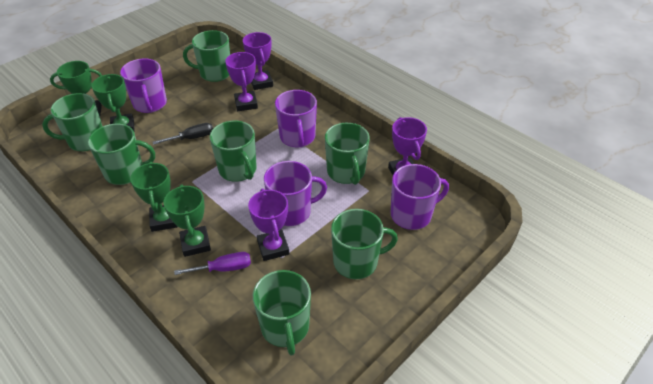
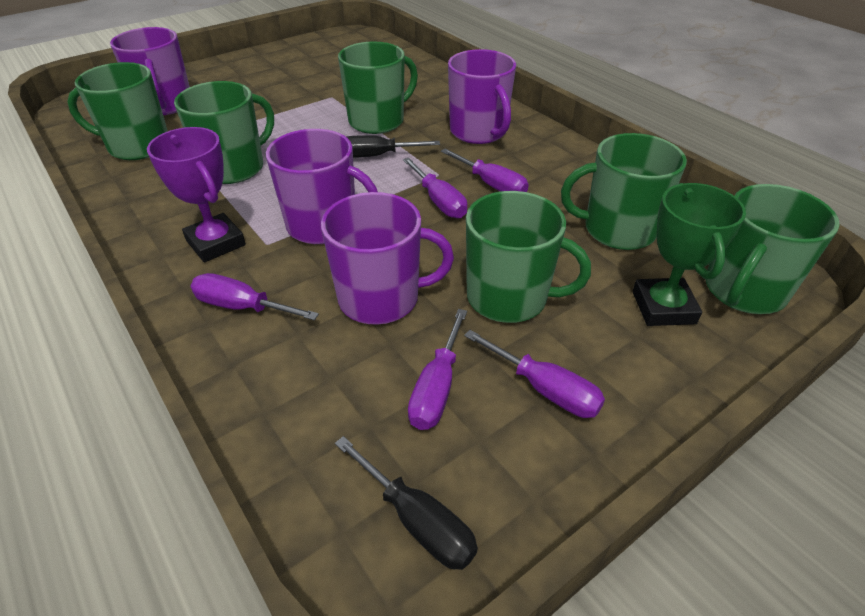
black screwdriver: [153,123,213,145] = 1 -> [335,436,478,570] [346,135,440,158] = 2
green mug: [42,93,103,151] [88,124,155,185] [183,30,230,82] [210,121,257,182] [253,270,311,356] [325,123,370,185] [331,209,398,279] = 7 -> [67,62,168,160] [174,81,274,184] [338,41,418,134] [466,191,591,323] [561,133,687,250] [705,184,840,314] = 6
green trophy: [50,61,102,116] [91,74,135,132] [130,162,178,232] [164,184,211,257] = 4 -> [632,183,746,326] = 1
purple screwdriver: [174,252,251,275] = 1 -> [191,273,319,320] [403,158,467,218] [408,309,467,430] [441,148,529,192] [464,330,605,418] = 5
purple trophy: [225,52,258,111] [243,32,273,90] [248,188,289,261] [388,117,427,175] = 4 -> [147,127,246,262] = 1

